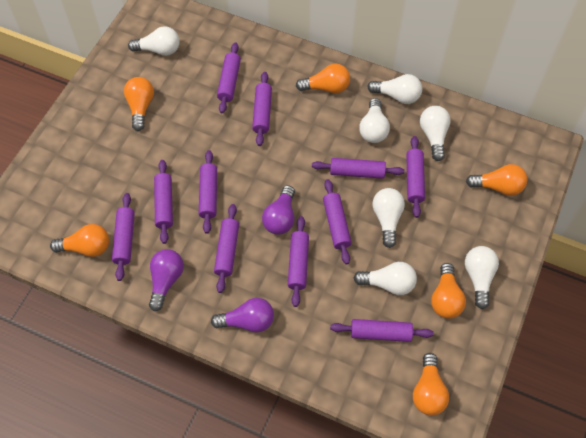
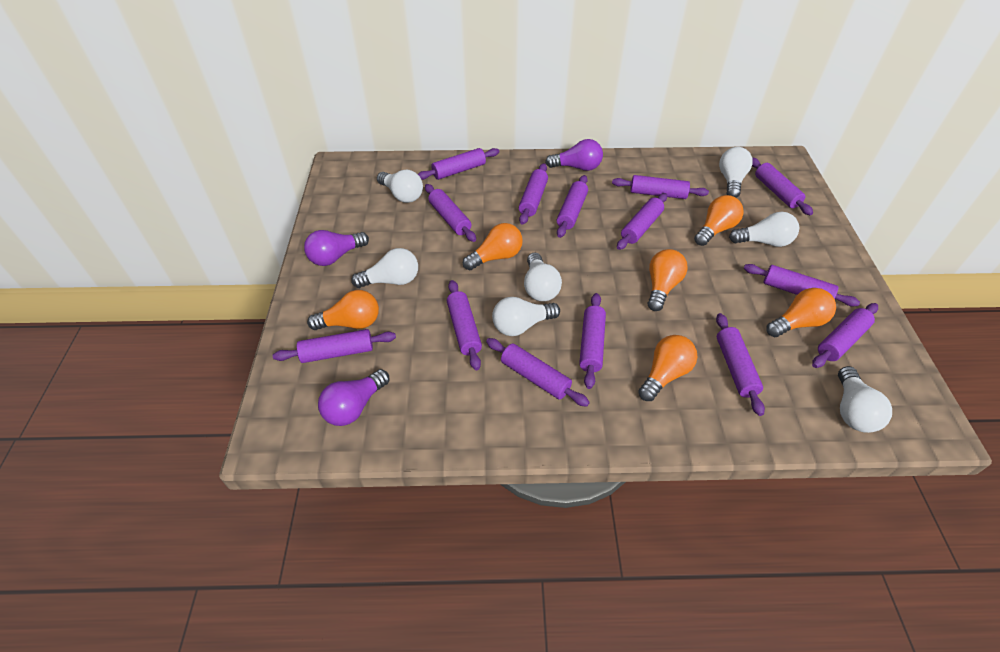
purple rolling pin: [112,193,135,281] [154,160,173,244] [199,150,217,234] [214,204,239,293] [217,42,241,113] [252,72,272,146] [288,216,309,307] [312,158,404,179] [323,179,352,264] [330,319,434,342] [406,136,425,218] = 11 -> [273,329,396,363] [418,148,499,180] [425,184,476,242] [447,280,482,370] [486,338,590,407] [519,163,548,225] [557,175,588,238] [579,293,606,389] [612,175,709,199] [617,193,667,250] [716,313,765,416] [744,264,860,306] [752,158,813,215] [812,303,878,368] = 14

